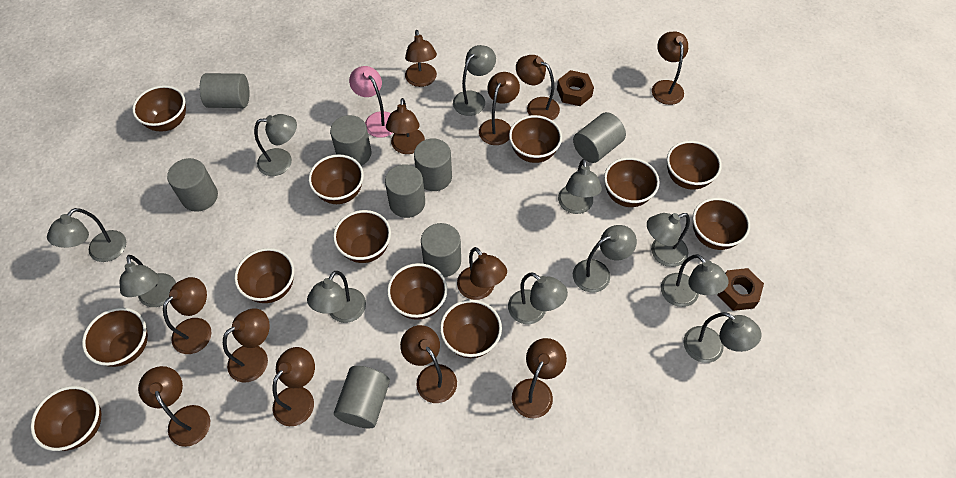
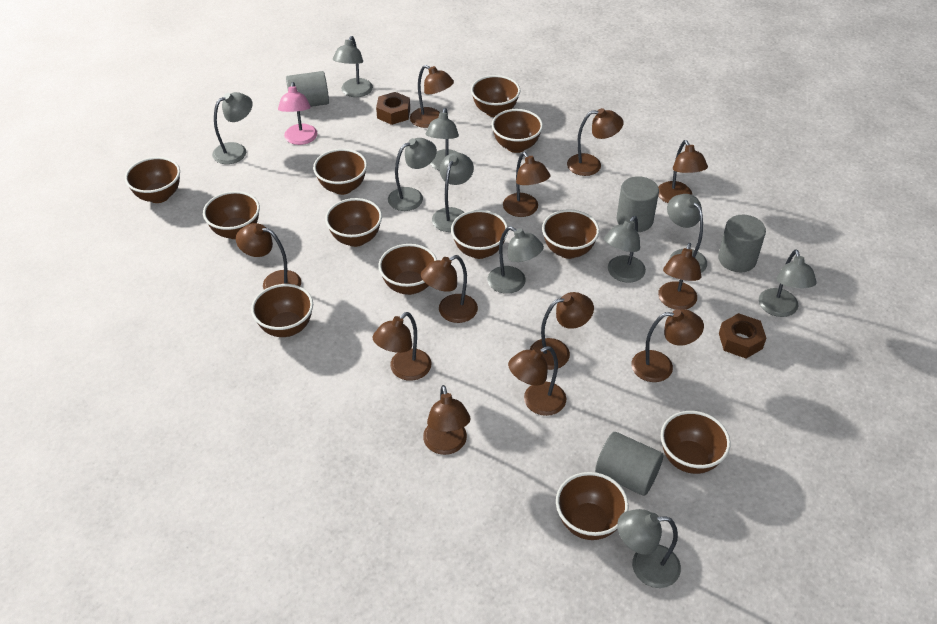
grey cylinder: [167,158,218,212] [200,73,249,108] [330,115,371,166] [334,366,390,428] [385,164,425,218] [414,138,452,191] [421,223,461,277] [573,112,626,163] = 8 -> [286,71,329,107] [595,432,663,496] [617,176,659,232] [718,215,766,272] = 4
grey lamp: [47,208,126,262] [120,255,176,307] [254,114,297,176] [307,271,366,323] [453,45,496,116] [508,272,568,324] [558,159,602,214] [573,225,637,293] [647,213,690,267] [661,254,729,307] [683,312,762,363] = 11 -> [212,92,253,164] [333,36,373,97] [388,138,437,211] [426,108,459,171] [432,152,474,232] [488,226,544,294] [604,216,646,283] [617,509,681,588] [667,194,707,273] [759,249,817,317] = 10

